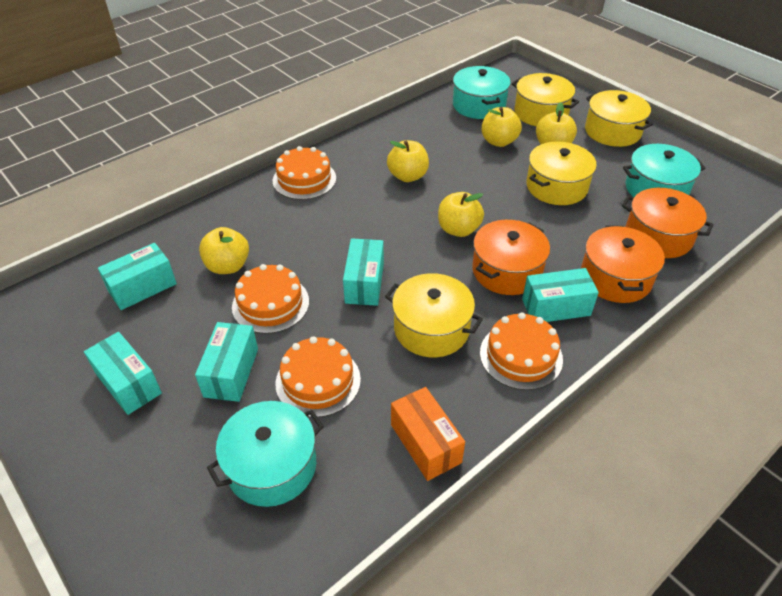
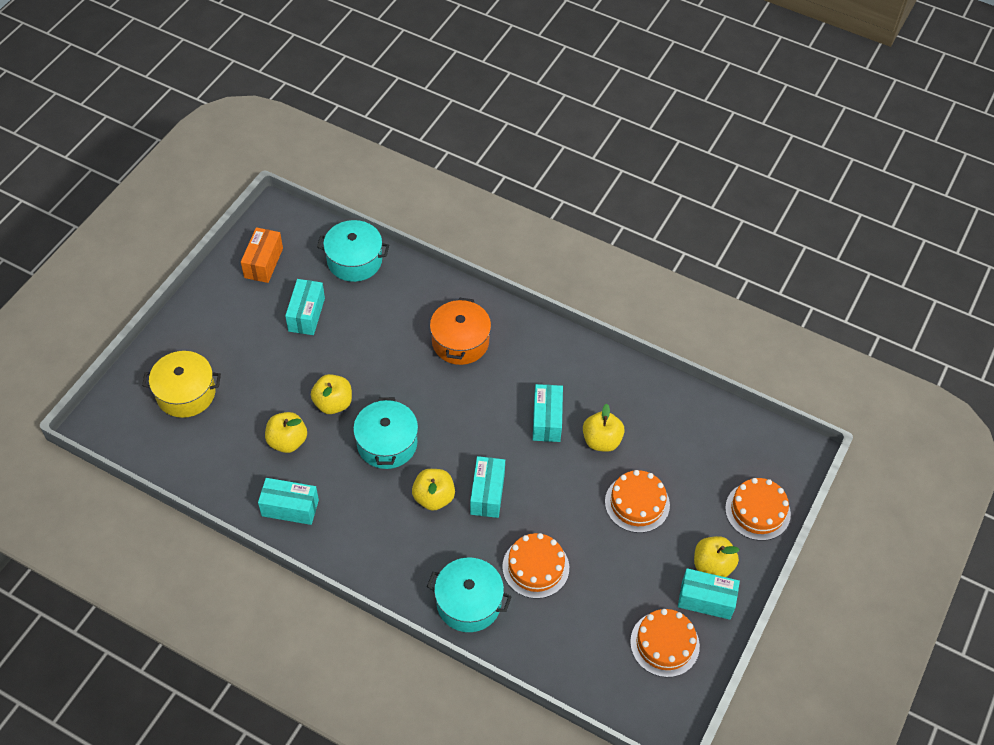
orange pot: [472,220,550,295] [581,225,665,303] [622,188,714,258] = 3 -> [430,298,491,365] = 1
yellow pot: [385,273,483,357] [512,73,579,126] [526,142,597,205] [585,90,653,147] = 4 -> [142,351,221,418] = 1

